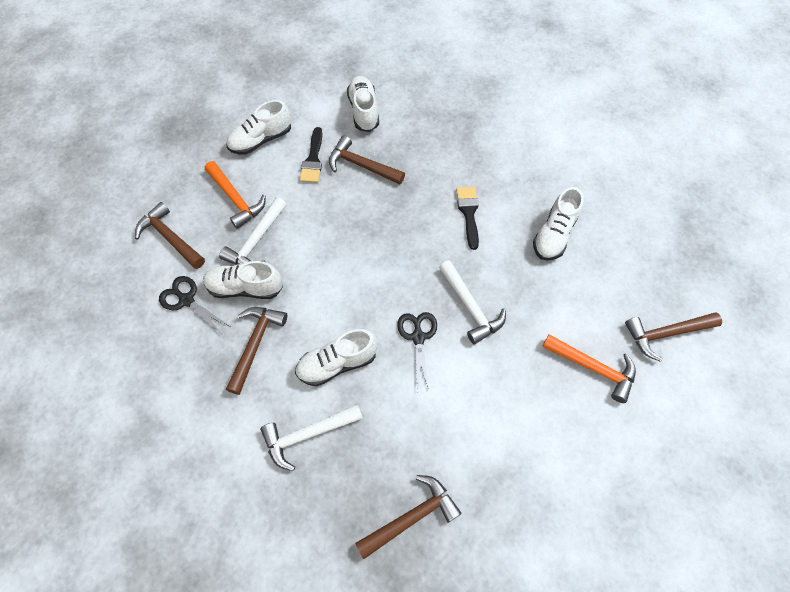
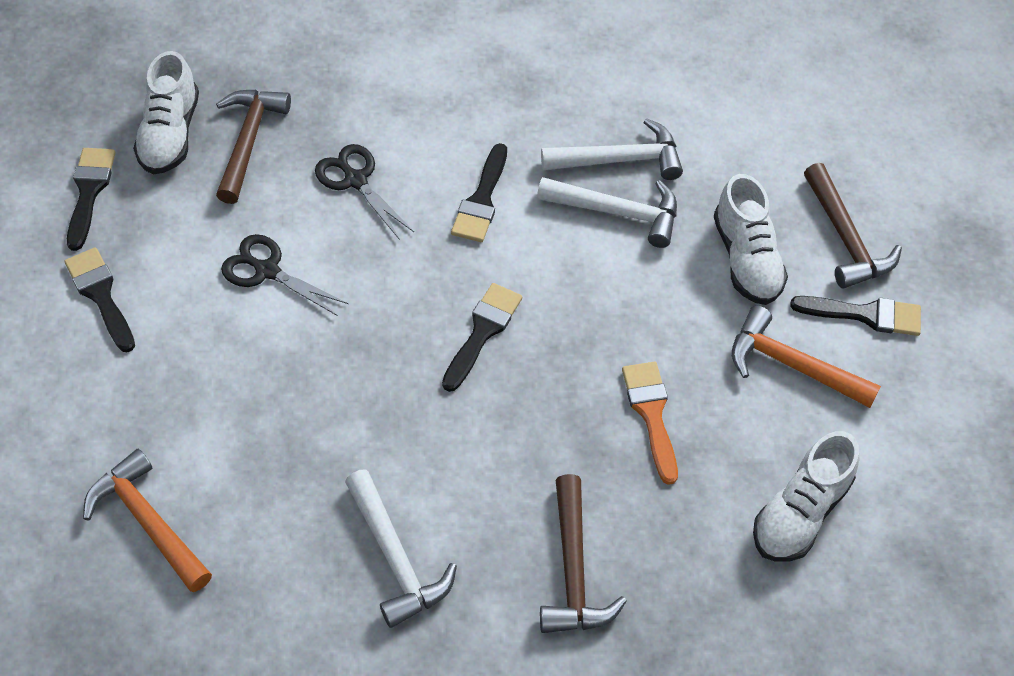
black brush: [300,127,322,183] [456,187,479,250] = 2 -> [64,247,135,352] [67,148,115,251] [442,283,522,392] [451,143,507,242] [790,296,921,336] = 5
brown hammer: [135,202,205,269] [226,307,287,395] [329,136,405,184] [355,475,462,559] [625,312,722,362] = 5 -> [216,90,291,204] [540,474,627,633] [804,163,902,288] = 3
orange brush: none = 0 -> [622,362,678,485] = 1
white shoe: [203,261,283,299] [226,100,291,154] [295,329,378,386] [347,76,379,132] [533,187,583,260] = 5 -> [133,51,199,174] [714,174,788,305] [753,431,859,561] = 3

